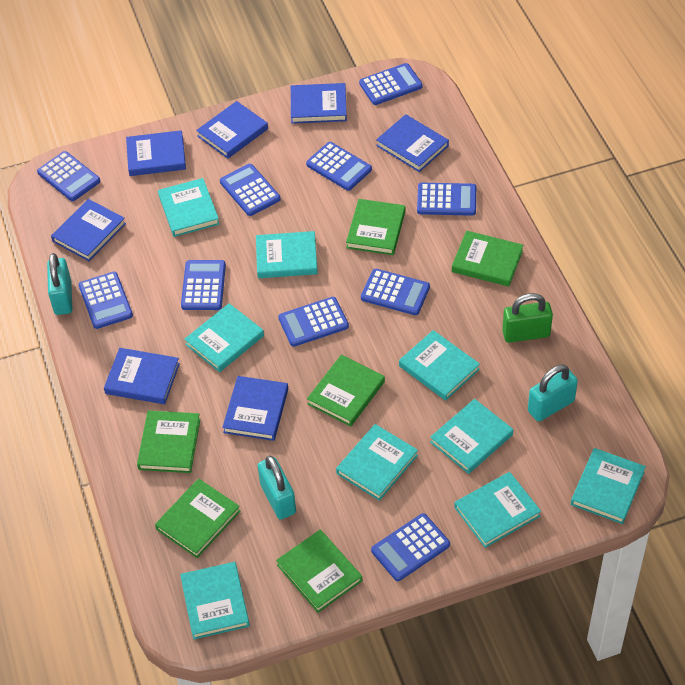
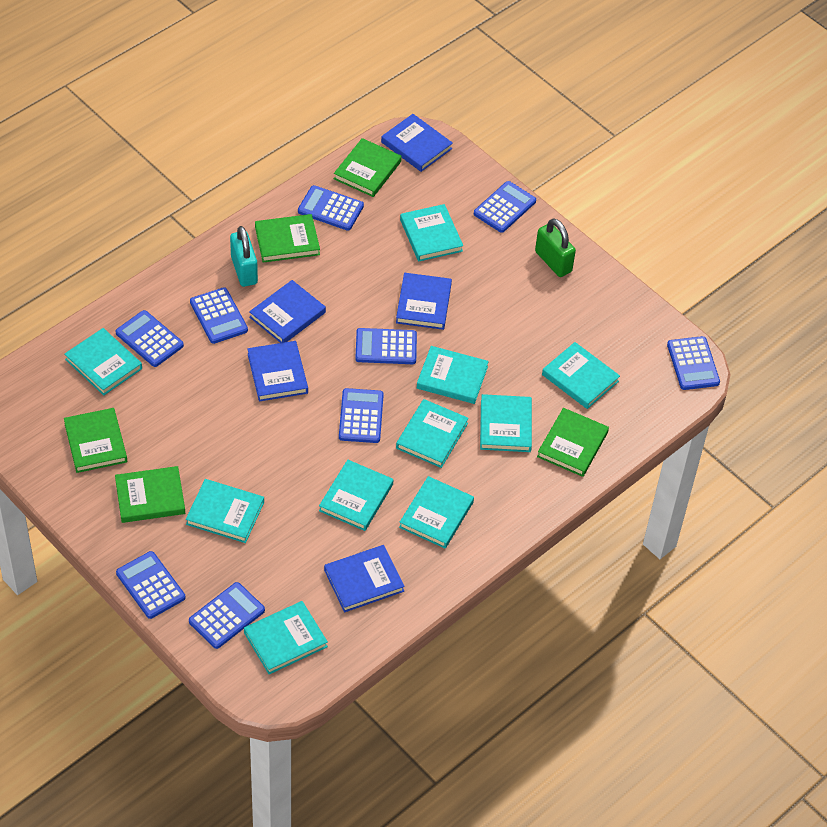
blue book: [51,199,126,261] [104,348,180,404] [126,130,186,176] [196,101,268,159] [222,376,288,441] [291,83,347,124] [376,114,449,172] = 7 -> [247,341,308,402] [249,280,326,343] [324,545,405,612] [381,114,453,172] [396,273,452,330] = 5
blue calculator: [37,151,101,201] [78,272,133,329] [181,260,226,310] [220,164,281,216] [278,297,349,347] [306,142,372,191] [359,63,423,105] [361,269,430,315] [371,513,450,581] [417,183,476,216] = 10 -> [116,310,184,367] [116,551,185,619] [189,582,265,649] [190,287,248,344] [298,185,364,231] [339,388,384,443] [355,328,417,364] [474,181,536,233] [667,336,720,390] = 9
green book: [137,411,200,473] [155,479,240,558] [276,530,362,613] [307,355,385,427] [346,199,405,255] [452,231,523,287] = 6 -> [64,408,127,473] [115,466,185,523] [255,214,320,263] [334,138,402,197] [537,408,609,477] = 5
turquoise book: [158,178,219,237] [180,562,250,639] [184,303,264,372] [256,231,318,278] [336,424,418,501] [399,330,480,401] [430,399,513,474] [454,472,541,548] [571,448,646,524] = 9 -> [65,328,142,395] [186,479,264,543] [244,601,328,674] [319,460,393,531] [396,399,469,468] [399,476,474,548] [400,204,463,262] [417,346,489,404] [480,394,532,452] [542,342,620,409] = 10
turquoise padlock: [47,253,72,315] [257,456,296,520] [528,365,578,422] = 3 -> [230,226,258,287] = 1

